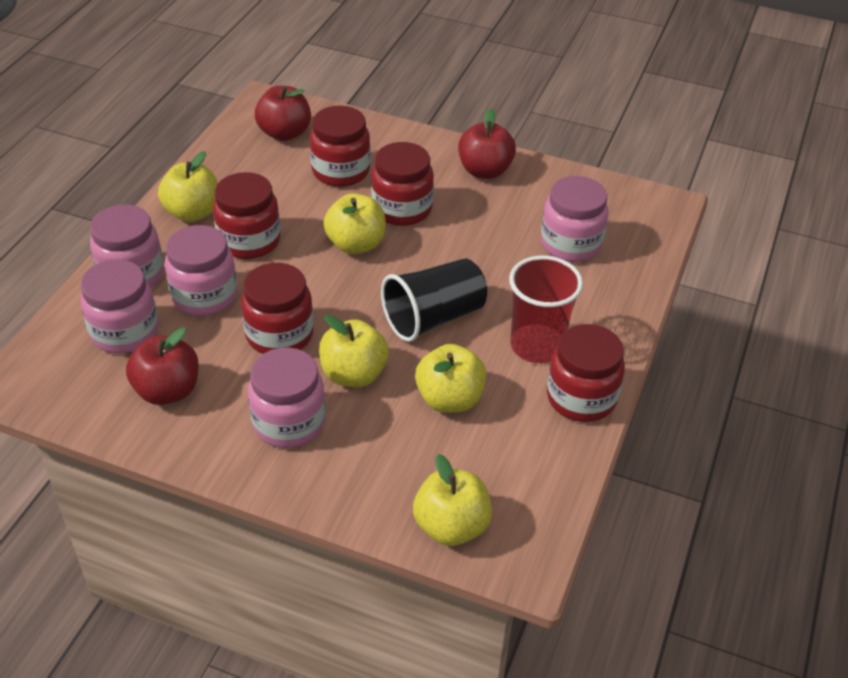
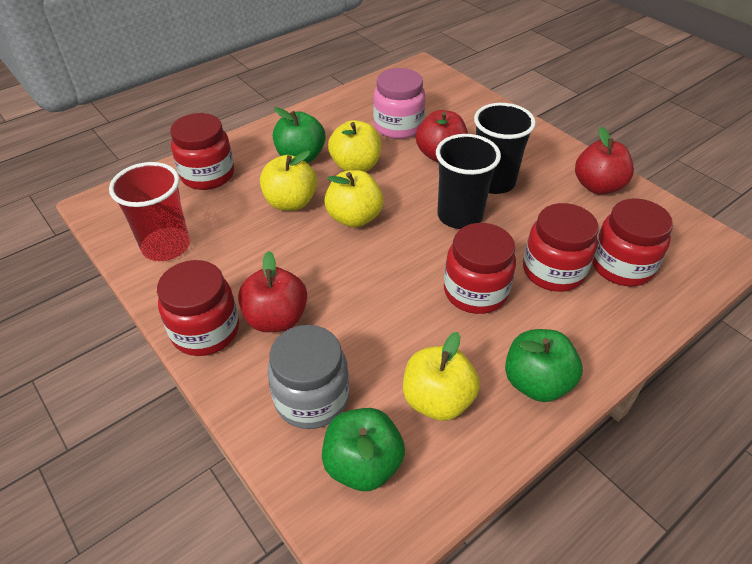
black cup: [381,258,487,342] = 1 -> [436,134,501,229] [474,103,536,194] = 2
green apple: none = 0 -> [273,107,326,163] [322,408,405,491] [505,329,583,402] = 3
grey jar: none = 0 -> [267,325,349,429] = 1
pink jar: [80,259,158,354] [90,204,164,287] [165,225,237,316] [248,347,326,448] [541,176,608,262] = 5 -> [373,68,425,139] = 1
yellow apple: [158,151,218,222] [319,315,389,387] [323,193,386,254] [413,454,492,546] [415,344,486,413] = 5 -> [260,151,317,211] [324,170,384,228] [328,120,381,172] [403,332,480,421] = 4

